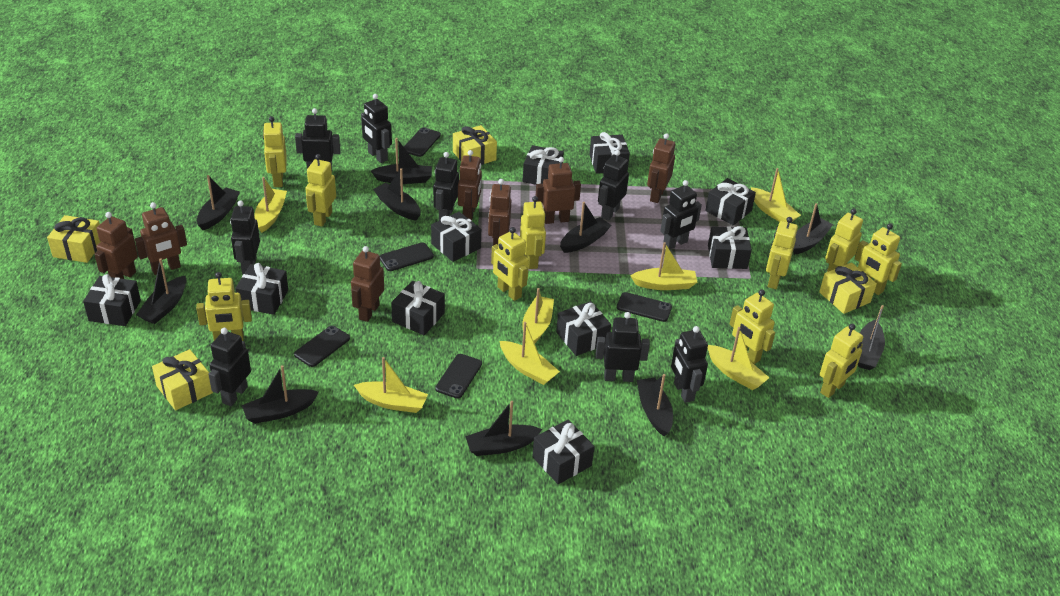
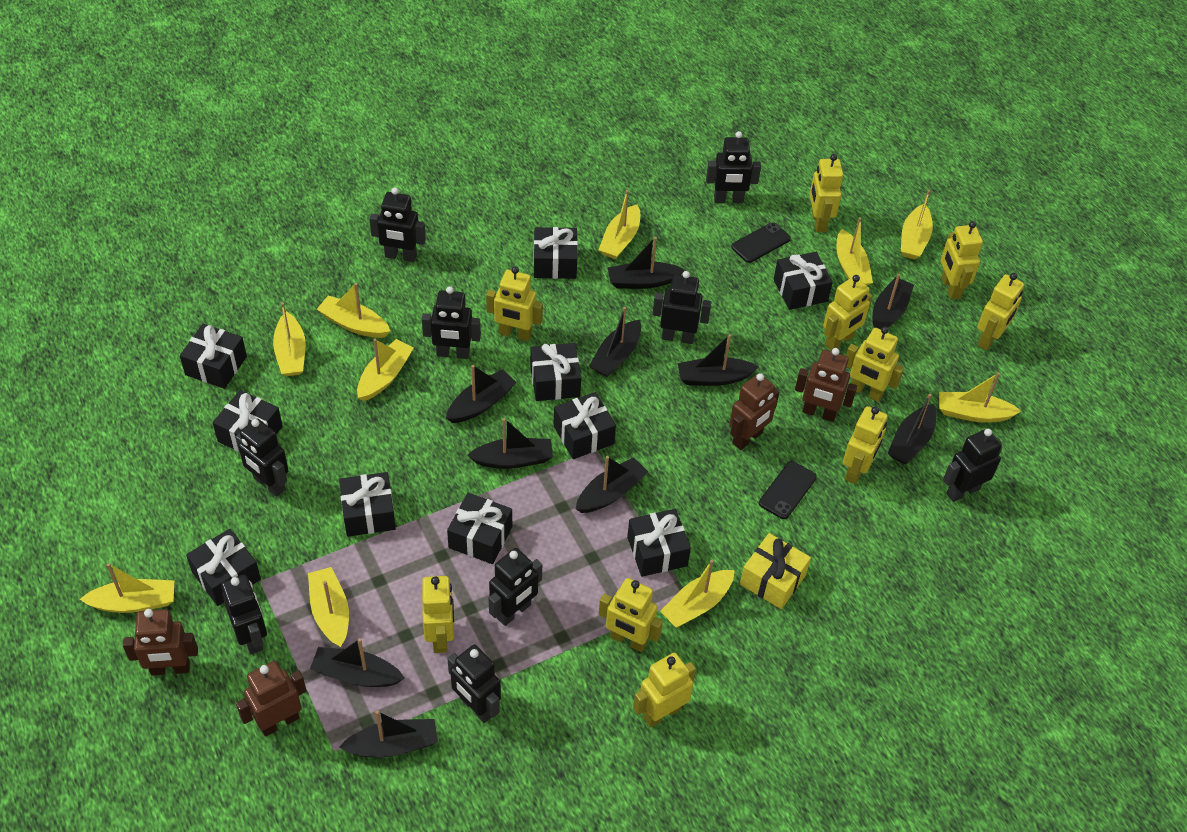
black phone: [294,326,350,367] [380,242,434,271] [404,127,441,157] [435,354,482,399] [617,292,672,322] = 5 -> [731,222,790,263] [759,461,817,519] = 2
brown robot: [94,212,138,279] [135,202,187,275] [351,246,384,322] [458,150,482,220] [488,179,512,246] [536,157,581,224] [647,133,675,203] = 7 -> [123,609,198,676] [236,661,306,737] [729,373,779,450] [795,348,857,422] = 4
yellow boat: [254,177,287,233] [354,357,428,413] [500,322,560,385] [522,288,554,344] [630,242,697,290] [708,327,770,390] [751,168,801,222] = 7 -> [80,563,174,613] [273,302,306,376] [308,567,349,647] [317,283,390,338] [357,339,414,401] [599,190,640,260] [660,560,735,628] [836,217,873,285] [901,190,933,260] [939,372,1021,423] = 10
yellow gift: [47,215,101,263] [152,349,213,411] [453,125,497,165] [819,262,877,314] = 4 -> [740,533,811,609] = 1

